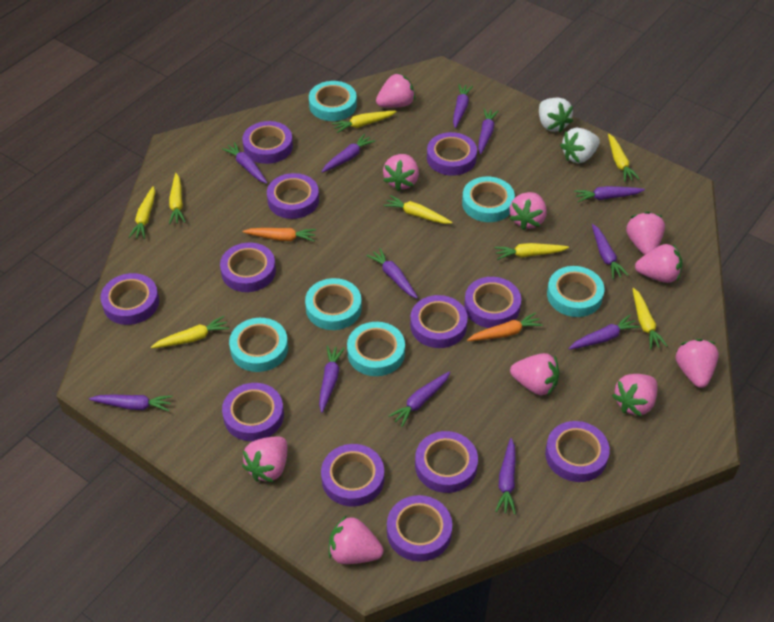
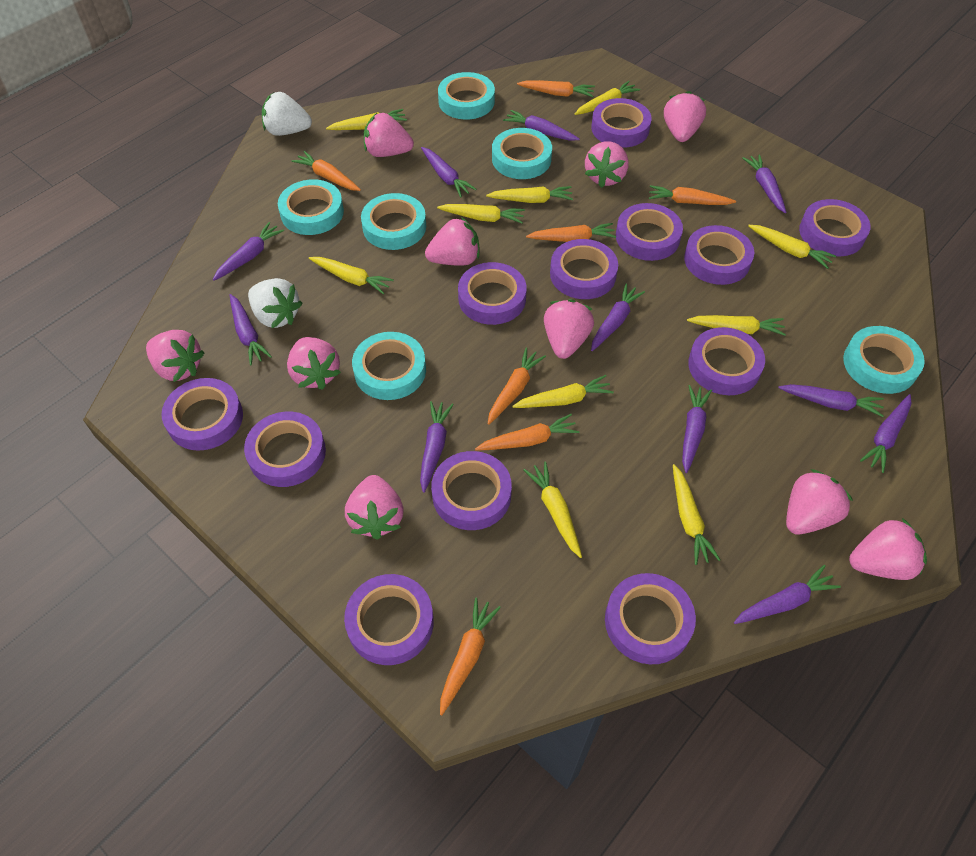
orange carrot: [243,228,316,241] [467,312,543,341] = 2 -> [292,151,361,191] [440,597,501,715] [475,414,579,451] [488,348,546,425] [517,80,595,97] [526,223,616,242] [649,185,736,205] = 7
purple carrot: [89,394,172,411] [222,142,267,184] [319,345,345,413] [322,134,375,173] [367,248,418,299] [388,371,450,427] [453,84,473,128] [478,108,499,154] [495,438,516,514] [568,315,640,350] [574,186,645,202] [592,224,629,279] = 12 -> [213,222,284,281] [230,294,272,365] [420,401,454,493] [421,147,476,197] [503,110,580,141] [591,284,645,351] [682,385,712,473] [734,565,841,624] [742,154,786,213] [778,384,884,417] [860,394,911,473] = 11
yellow carrot: [129,186,155,239] [151,316,229,348] [169,173,186,224] [332,111,397,133] [383,195,453,224] [494,243,569,260] [608,134,640,182] [632,288,667,349] = 8 -> [309,257,394,295] [326,109,407,130] [437,204,525,224] [486,186,573,203] [512,375,614,408] [524,461,582,558] [574,81,640,115] [673,464,720,565] [687,315,786,336] [748,225,836,269] = 10

